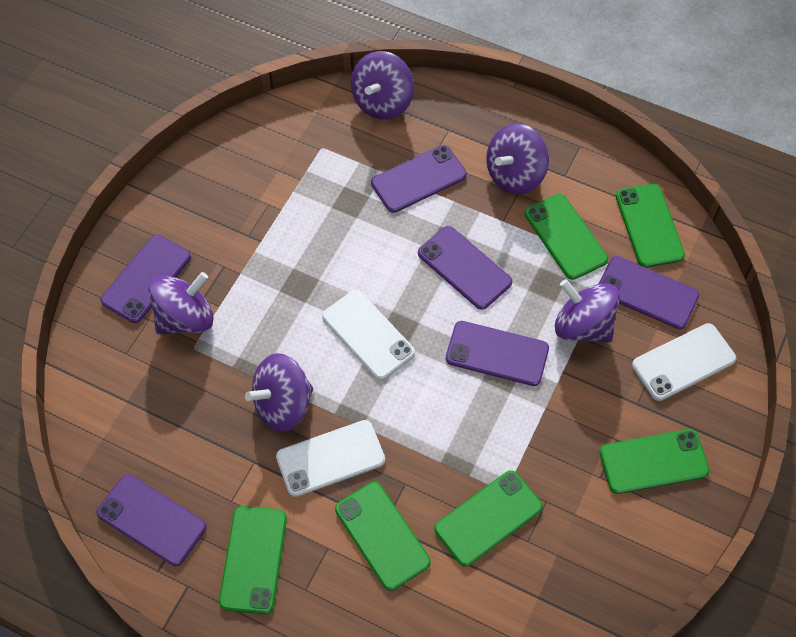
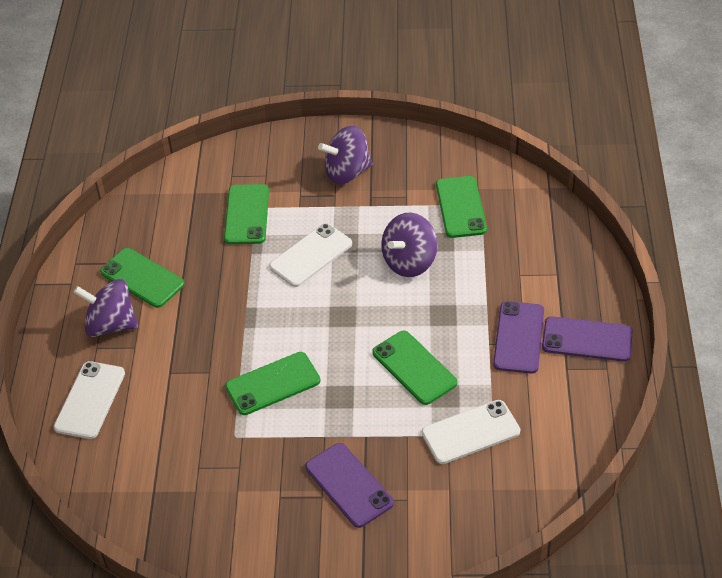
green phone: [219,506,287,614] [335,482,431,591] [434,470,543,567] [524,194,608,280] [599,429,710,494] [616,184,685,268] = 6 -> [100,248,185,308] [224,184,269,244] [225,352,321,415] [372,331,457,405] [436,176,487,238] = 5
purple phone: [97,474,207,566] [100,235,191,323] [371,145,467,213] [418,226,512,310] [446,321,549,386] [598,256,699,329] = 6 -> [305,443,394,528] [493,301,544,374] [542,316,633,362] = 3
purple spinning top: [148,272,214,335] [245,353,313,432] [351,51,414,120] [486,123,549,195] [555,279,620,343] = 5 -> [73,279,138,337] [318,126,372,185] [381,212,438,277] = 3

